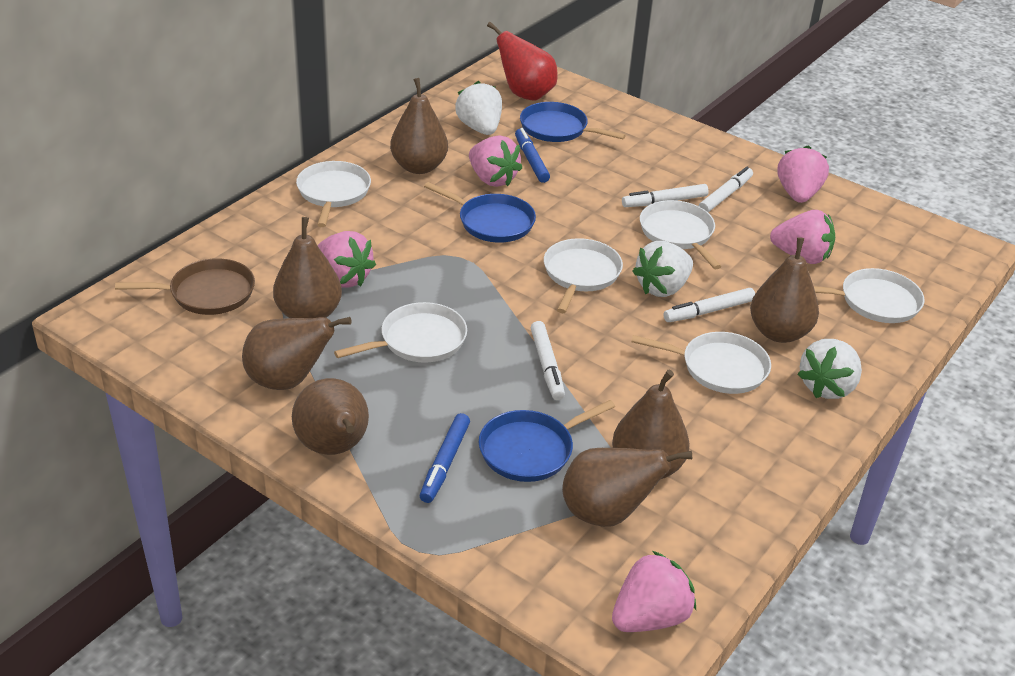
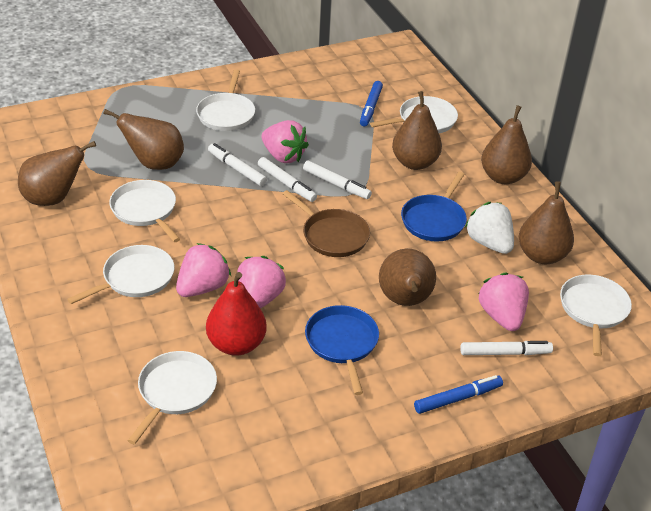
blue pan: [424,182,536,243] [479,400,615,482] [520,102,626,142] = 3 -> [305,305,379,395] [401,172,467,241] = 2
brown pear: [242,317,352,390] [273,217,342,318] [292,378,369,455] [390,78,448,174] [562,448,692,527] [612,370,690,479] [750,237,819,343] = 7 -> [18,141,96,206] [104,109,184,170] [379,249,436,306] [392,91,442,170] [481,105,532,184] [519,181,574,264] = 6
pink strawberry: [317,231,376,288] [469,135,522,187] [612,551,696,632] [770,210,835,264] [777,145,829,203] = 5 -> [176,243,231,297] [237,256,286,309] [261,120,309,163] [478,272,529,331] = 4
white strawberry: [455,81,502,135] [632,241,693,297] [797,339,862,399] = 3 -> [465,202,514,254] = 1

